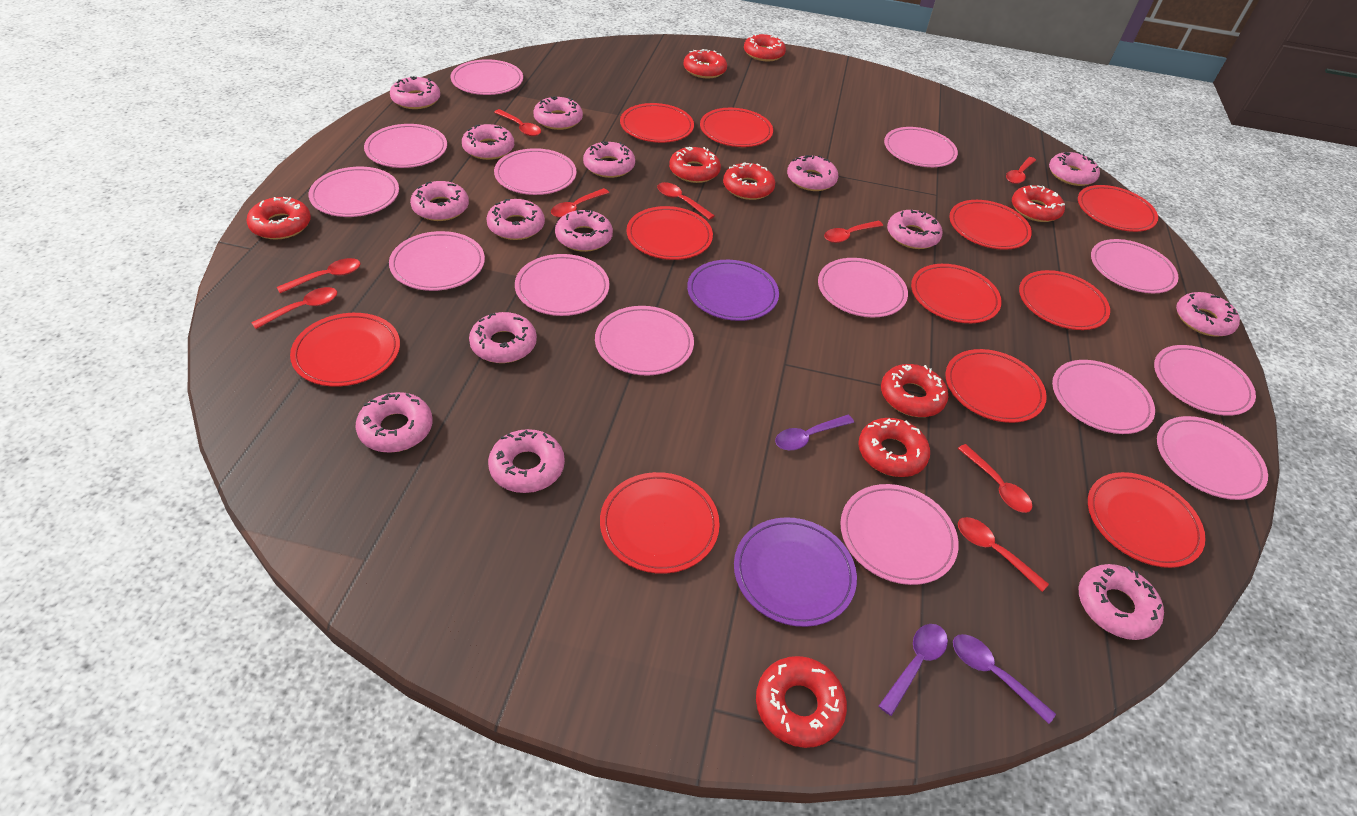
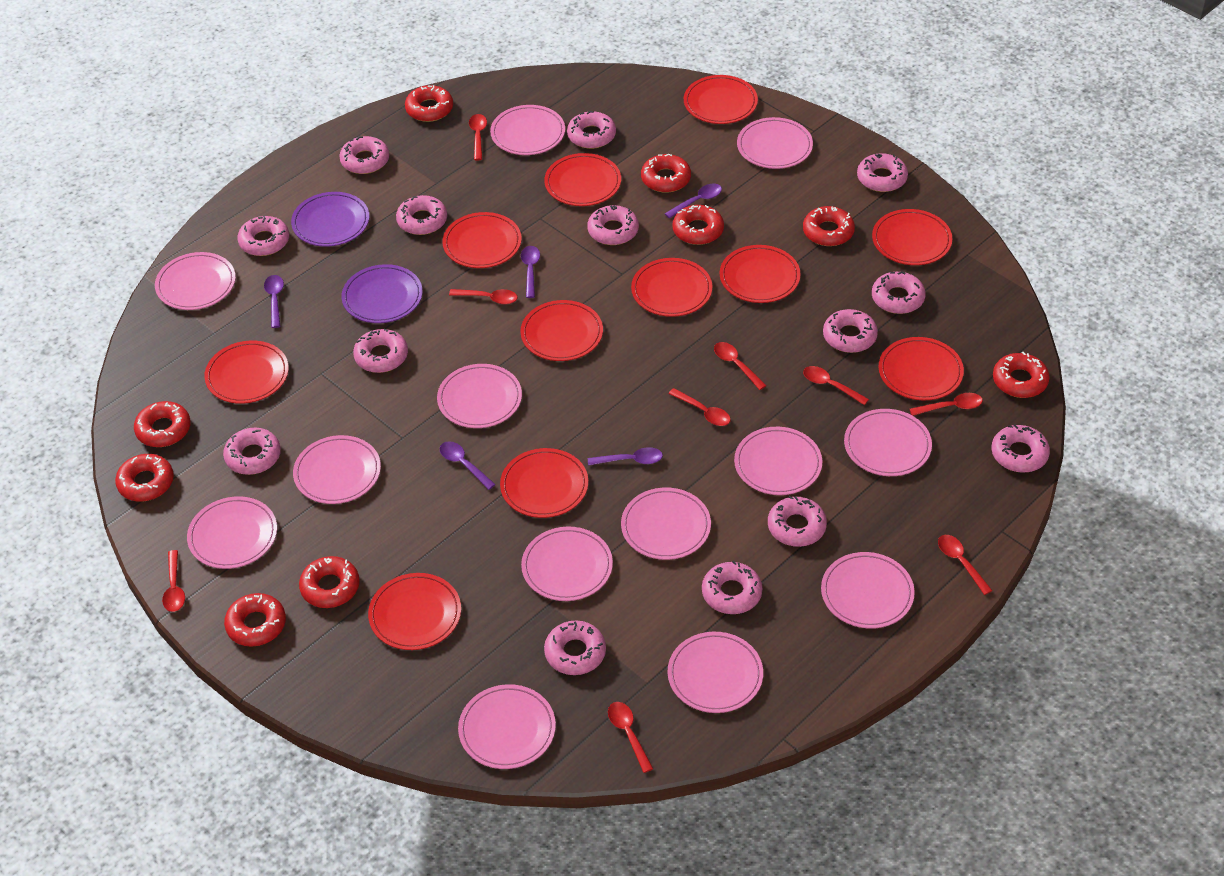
pink donut: [355,392,432,453] [390,76,440,109] [410,181,469,221] [462,124,514,160] [469,312,537,363] [486,199,545,240] [488,429,565,493] [533,96,583,130] [555,210,613,252] [583,141,635,178] [787,155,838,191] [887,209,943,249] [1049,152,1100,186] [1079,564,1164,640] [1176,292,1240,337] = 15 -> [223,428,281,475] [237,216,289,256] [339,136,389,174] [353,329,408,373] [396,195,447,235] [544,621,606,675] [567,111,616,149] [587,205,639,245] [702,561,762,614] [768,496,827,547] [823,309,878,353] [857,153,908,192] [872,272,926,314] [992,425,1050,473] = 14
pink plate: [309,167,399,217] [364,124,447,168] [389,231,485,291] [451,59,523,95] [494,148,577,195] [515,254,609,316] [595,306,694,376] [818,258,908,317] [840,484,959,585] [884,127,958,167] [1052,360,1155,434] [1091,239,1178,293] [1154,345,1256,416] [1157,416,1268,500] = 14 -> [155,252,236,310] [187,496,277,569] [293,435,381,504] [437,364,522,428] [458,684,556,769] [490,105,565,155] [521,527,613,601] [621,487,711,560] [667,632,763,713] [734,427,822,495] [737,117,813,169] [821,552,915,629] [844,409,932,476] = 13
purple spoon: [775,415,854,450] [879,624,948,716] [953,634,1056,724] = 3 -> [264,275,284,328] [440,441,496,490] [521,246,540,298] [588,447,663,465] [665,184,722,218] = 5

